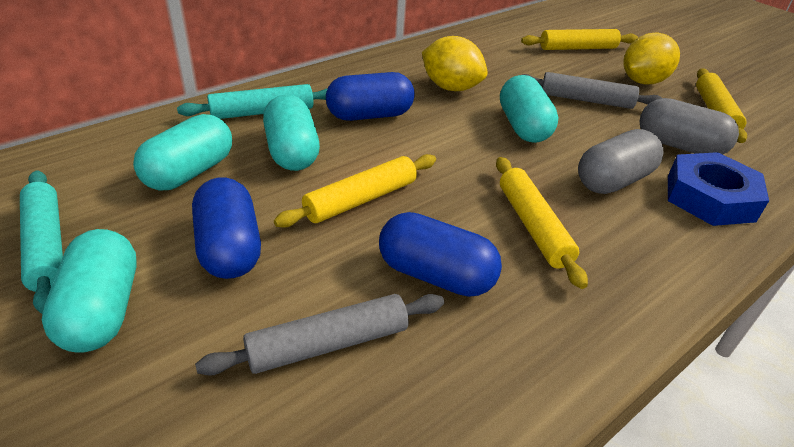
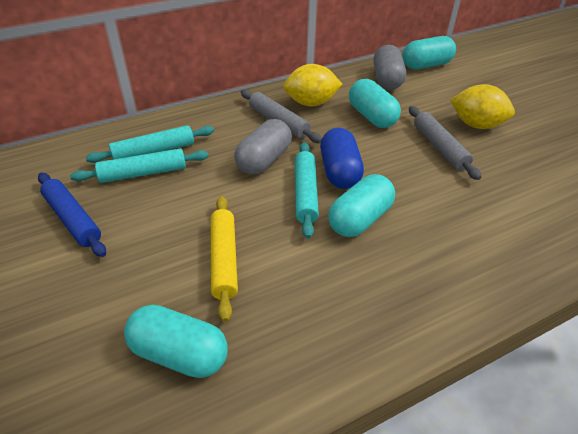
blue capsule: [192,177,261,279] [326,72,415,121] [379,212,502,297] = 3 -> [320,128,364,189] = 1
blue nut: [668,152,769,226] = 1 -> none = 0
blue rolling pin: none = 0 -> [38,173,106,257] = 1
turquoise rolling pin: [20,170,63,314] [177,84,328,119] = 2 -> [70,149,209,183] [86,125,214,163] [295,142,319,239] = 3
yellow rolling pin: [274,154,436,228] [496,157,588,289] [521,29,638,50] [696,68,747,143] = 4 -> [211,196,238,322] = 1

